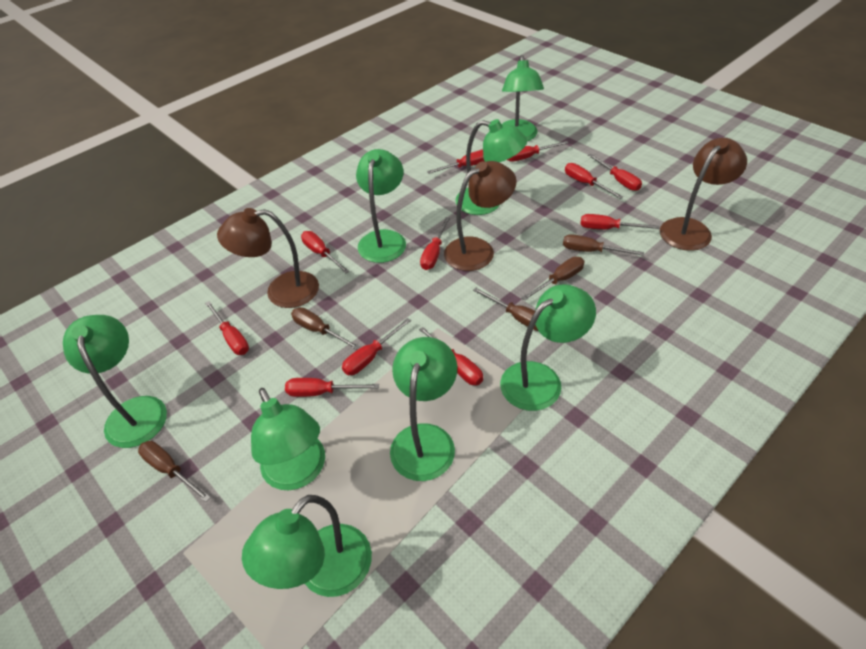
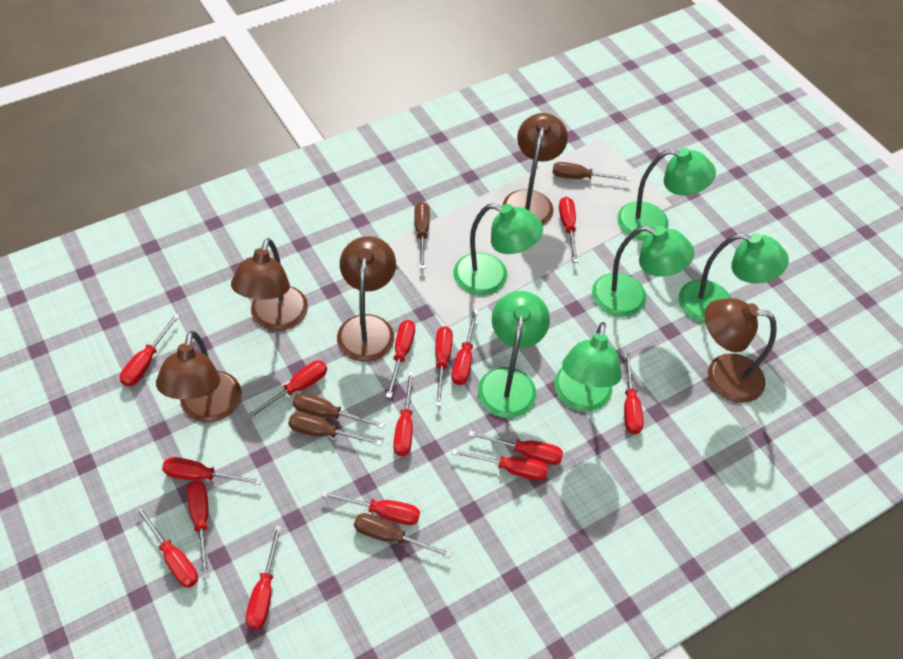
brown lamp: [217,208,319,308] [444,161,517,271] [660,138,747,251] = 3 -> [156,331,242,423] [231,238,308,331] [337,236,396,362] [502,113,568,225] [705,298,777,403] = 5
green lamp: [63,315,167,448] [242,495,372,597] [251,388,325,490] [356,149,406,263] [390,337,457,481] [455,119,527,215] [500,284,596,411] [502,55,544,141] = 8 -> [453,203,543,296] [478,291,550,418] [554,322,622,412] [592,226,694,317] [617,148,716,241] [679,233,789,324] = 6
red screwdriver: [205,301,249,355] [285,378,379,397] [301,231,350,274] [342,318,411,375] [419,327,483,385] [420,217,450,270] [427,150,485,174] [507,141,568,162] [565,163,623,199] [580,214,659,229] [588,154,642,191] = 11 -> [120,314,180,387] [135,505,198,588] [162,457,262,485] [187,481,209,579] [246,525,282,629] [247,360,327,419] [321,491,420,525] [386,320,415,398] [393,372,414,456] [435,326,453,406] [451,309,479,385] [452,449,548,480] [468,431,563,465] [559,197,579,262] [624,353,644,434] = 15

